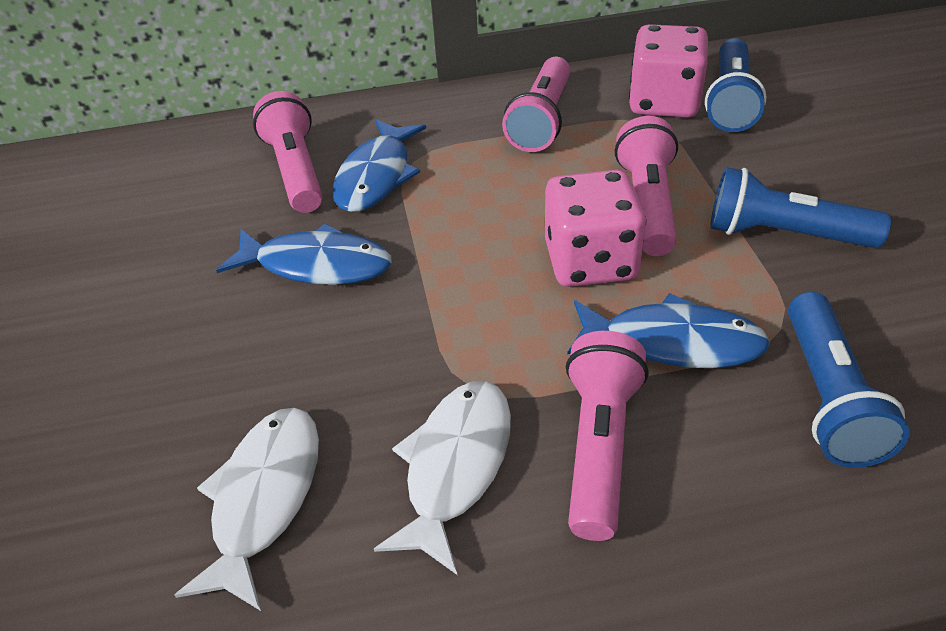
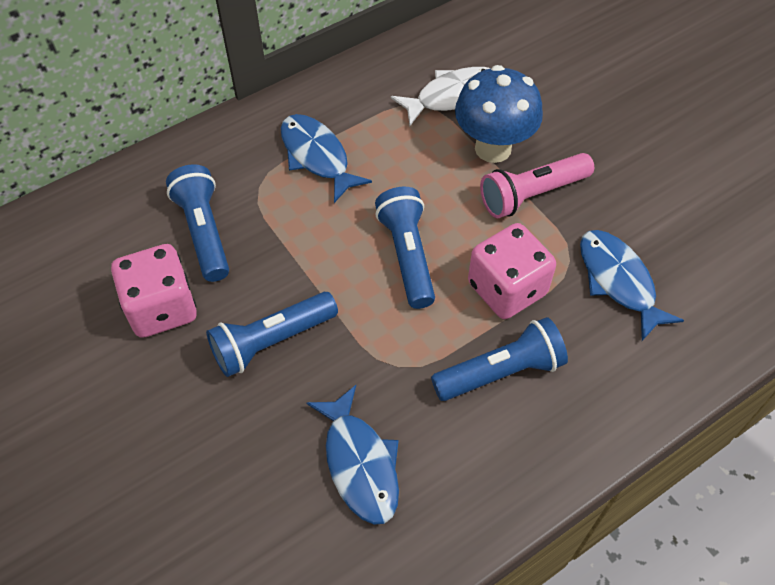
blue flashlight: [705,38,767,132] [710,167,891,248] [788,292,910,468] = 3 -> [166,164,229,282] [206,292,338,377] [375,187,435,309] [431,317,568,401] = 4
blue mushroom: none = 0 -> [455,65,543,163] = 1
pink flashlight: [253,91,323,213] [502,57,570,152] [566,331,649,541] [615,116,678,256] = 4 -> [480,153,594,218] = 1
white fish: [175,408,319,611] [374,381,511,575] = 2 -> [391,67,490,126] = 1

